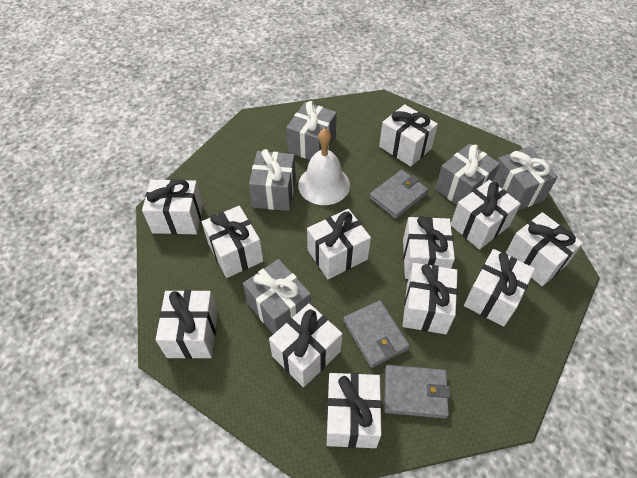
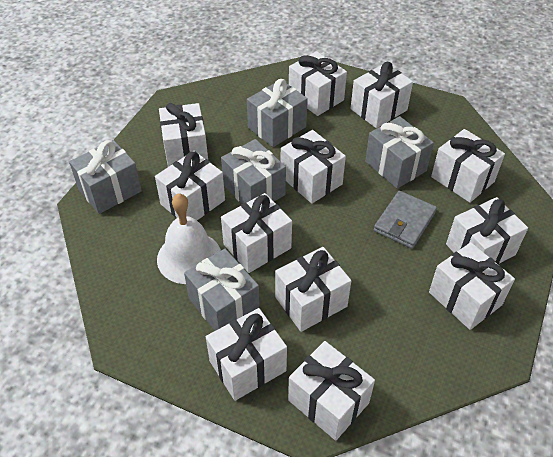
grey wallet: [343,300,410,368] [369,170,429,219] [384,365,450,419] = 3 -> [374,191,437,249] = 1

